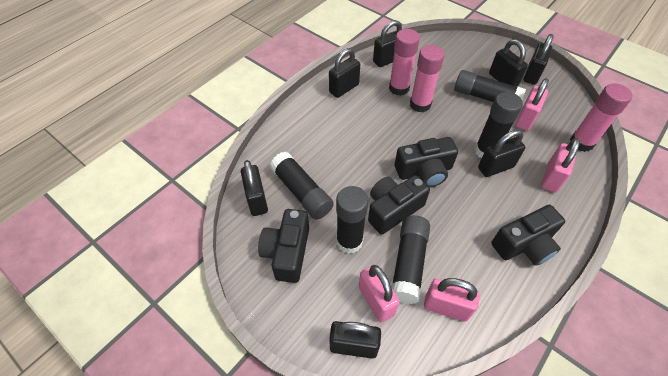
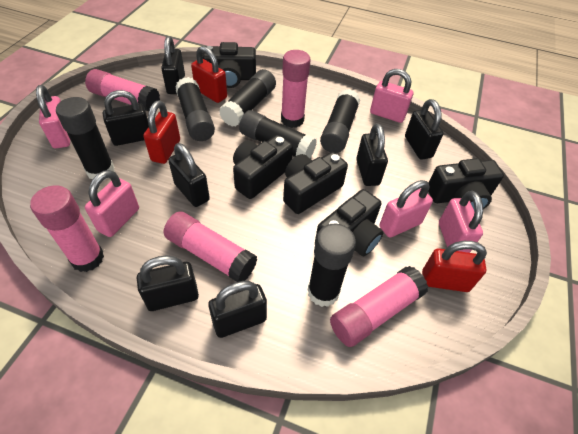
black camera: [258,209,309,283] [368,175,430,235] [395,137,458,187] [491,205,565,266] = 4 -> [202,42,256,88] [233,135,293,199] [283,152,348,214] [315,189,383,256] [428,158,504,212] = 5
black glue stick: [270,152,334,220] [336,186,369,254] [392,215,430,304] [454,70,526,102] [475,92,523,158] = 5 -> [56,97,115,180] [175,77,215,141] [219,69,276,127] [239,110,317,158] [308,223,356,307] [320,89,360,153] = 6
pink glue stick: [389,29,420,96] [410,45,444,112] [570,83,633,152] = 3 -> [30,185,104,272] [85,69,160,111] [164,212,257,282] [281,50,311,128] [330,266,428,347] = 5
pink padlock: [359,264,400,322] [424,278,480,322] [516,78,549,131] [541,138,580,193] = 4 -> [36,85,70,148] [85,170,139,237] [370,69,413,123] [380,180,433,238] [439,191,483,253] = 5
red padlock: none = 0 -> [143,101,180,164] [191,46,227,103] [422,241,487,292] = 3

